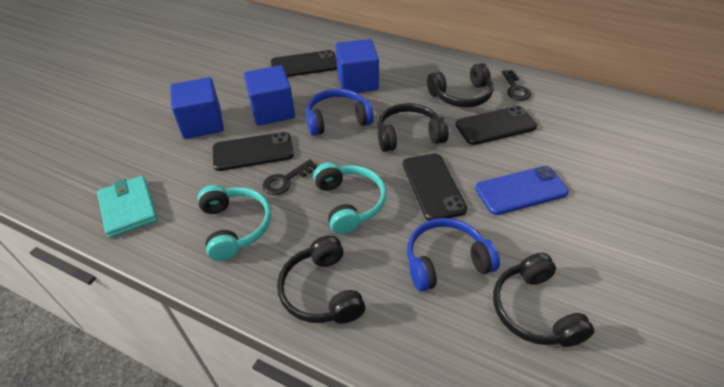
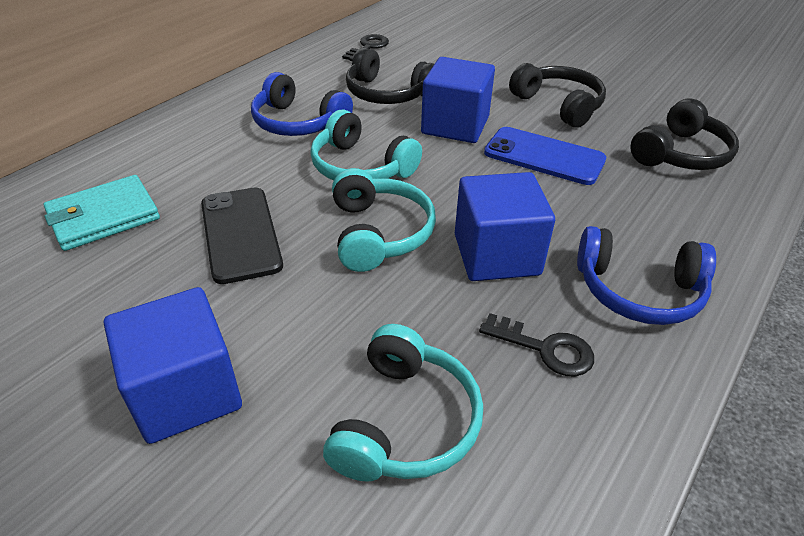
black headphones: [277,236,365,324] [377,103,449,152] [427,63,493,108] [493,253,594,347] = 4 -> [346,48,434,104] [509,63,606,128] [630,98,739,170] = 3
black phone: [213,132,294,171] [271,50,337,77] [403,153,467,221] [455,106,537,145] = 4 -> [201,188,283,284] = 1
turquoise headphones: [197,185,271,261] [313,162,386,234] = 2 -> [310,110,422,180] [323,324,483,482] [332,168,436,272] = 3

